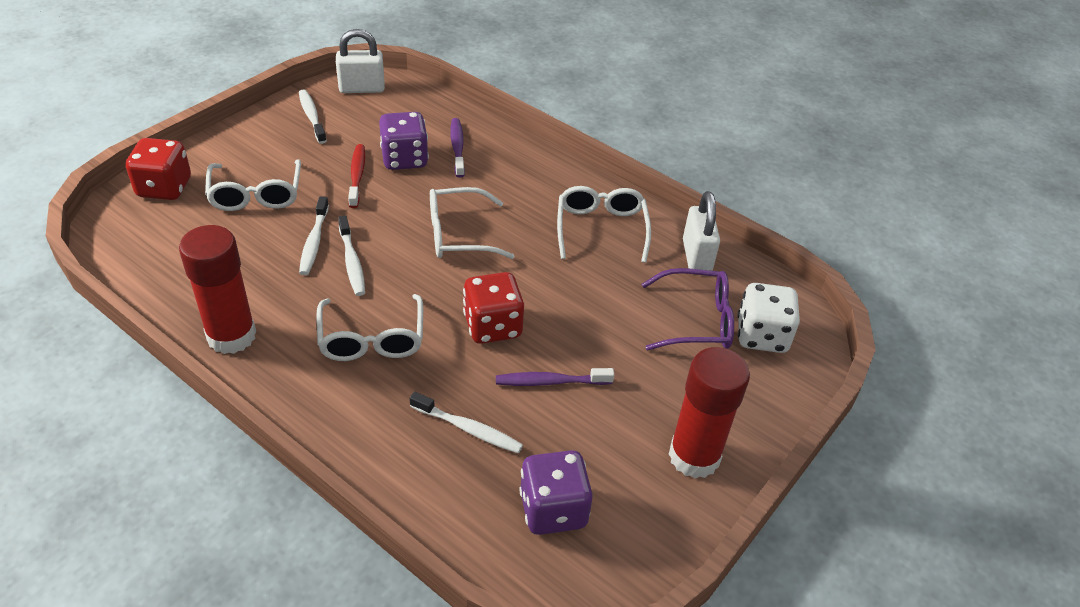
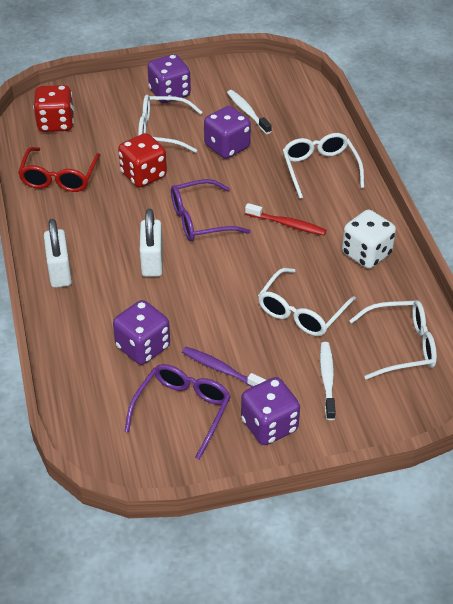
purple dice: [379,112,429,170] [519,450,593,535] = 2 -> [113,300,170,365] [147,54,191,103] [204,106,251,159] [241,377,300,445] = 4
purple glasses: [642,268,734,350] = 1 -> [124,364,231,460] [171,179,251,241] = 2
purple toothbrush: [450,118,465,178] [496,368,614,386] = 2 -> [182,347,266,387] = 1
red glasses: none = 0 -> [18,147,100,192] = 1
red glue stick: [179,225,256,354] [669,347,750,479] = 2 -> none = 0
white toothbrush: [299,89,327,144] [299,196,329,275] [338,216,365,296] [410,392,523,453] = 4 -> [227,90,272,134] [320,342,336,420] = 2

